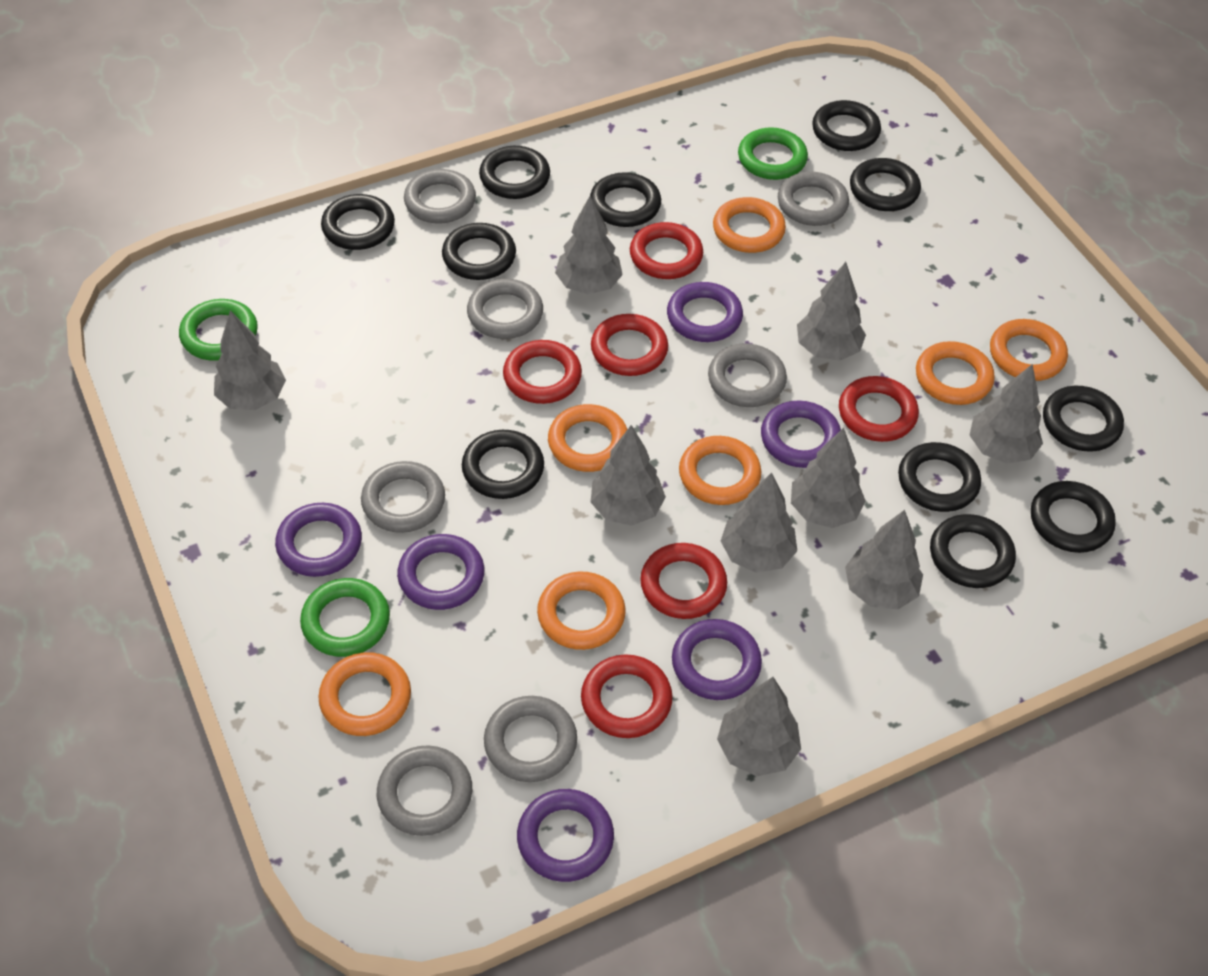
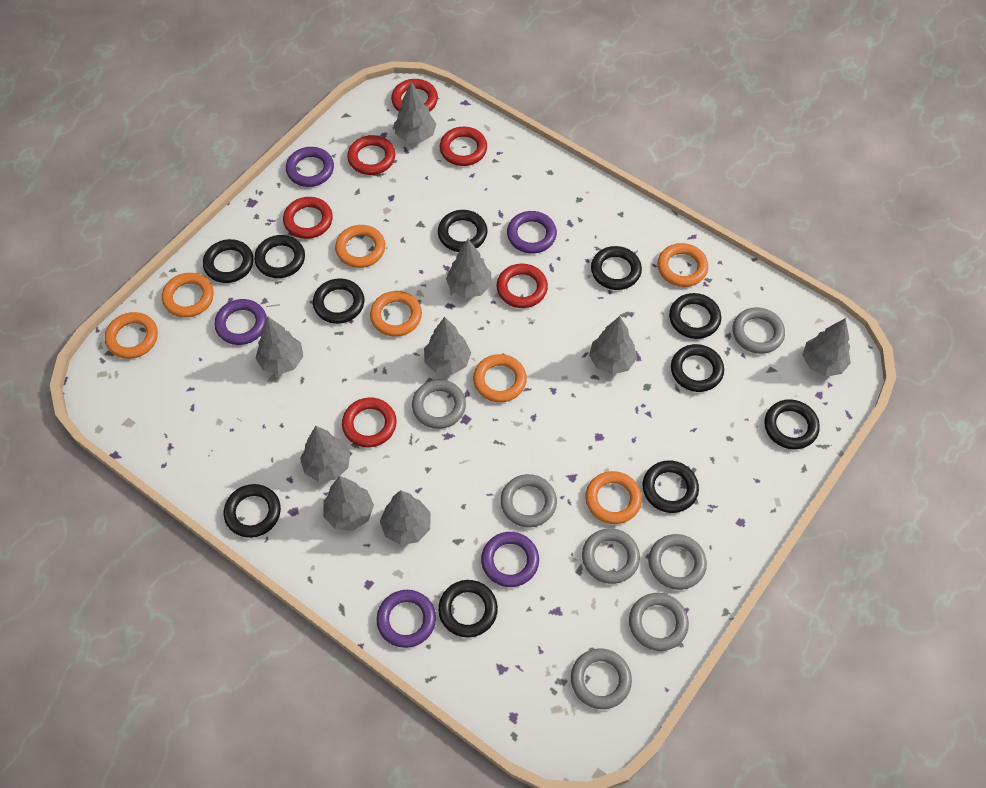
green ring: [179,299,258,361] [300,578,390,657] [738,127,808,180] = 3 -> none = 0
purple ring: [275,503,362,577] [397,534,484,610] [517,789,614,882] [667,282,743,342] [672,619,762,700] [761,400,841,468] = 6 -> [214,299,267,345] [286,147,334,187] [376,590,436,648] [481,532,539,587] [507,211,557,253] = 5

